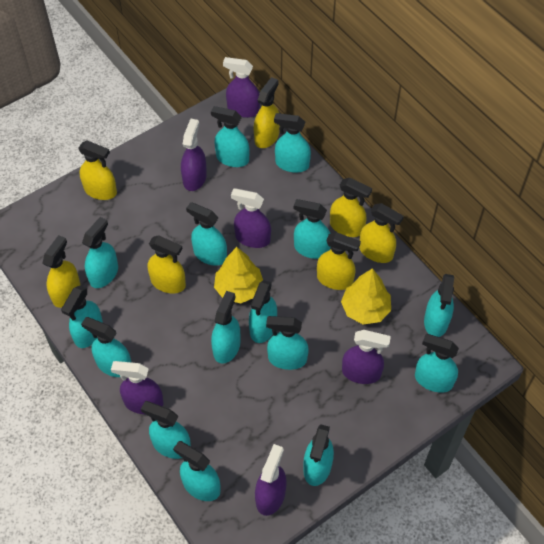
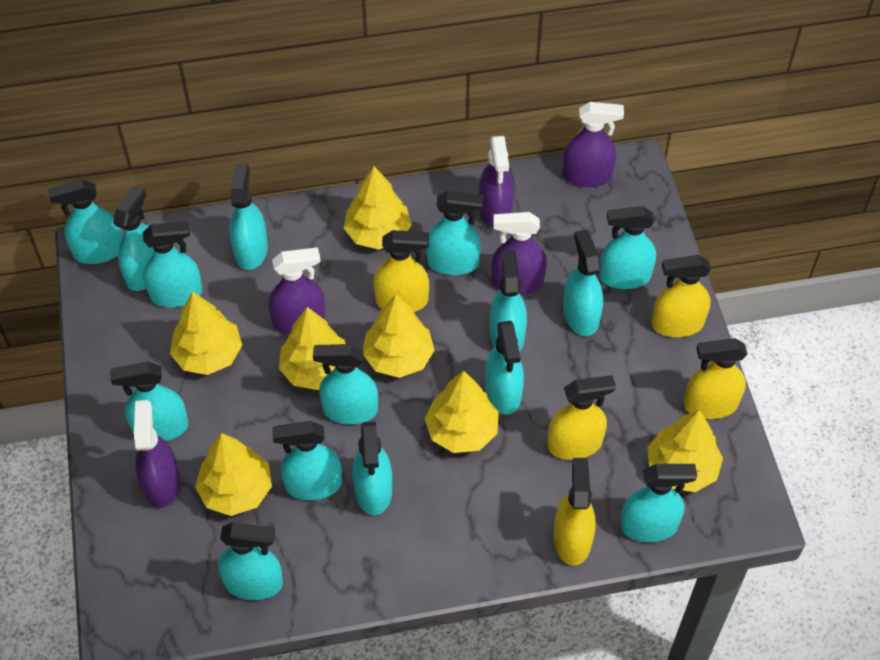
purple spray bottle: [111,361,163,414] [181,119,207,191] [223,57,260,118] [231,188,271,248] [255,444,287,516] [342,330,391,384] = 6 -> [134,400,180,508] [269,247,325,334] [479,136,514,228] [491,212,547,294] [563,102,624,187] = 5
yellow spray bottle: [43,235,80,308] [78,140,117,200] [148,235,186,293] [254,77,280,148] [317,232,361,290] [330,178,372,237] [359,203,404,263] = 7 -> [373,230,429,312] [547,375,616,460] [553,458,596,566] [651,255,711,337] [684,338,747,419] = 5
yellow tree: [214,247,263,303] [341,268,391,324] = 2 -> [170,292,242,375] [195,433,272,516] [279,307,346,390] [344,166,412,250] [363,295,435,378] [425,371,499,453] [647,410,723,492] = 7

